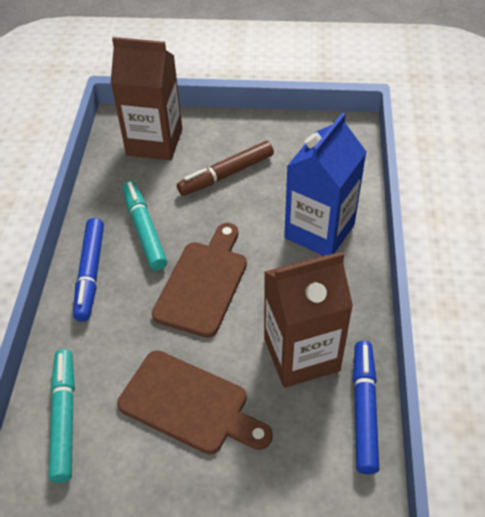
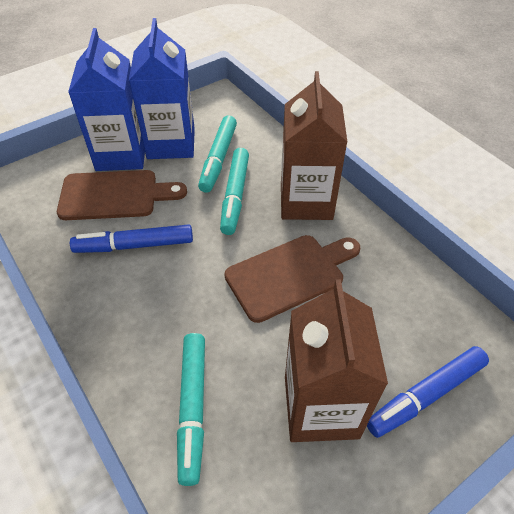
blue carton: [284,112,367,256] = 1 -> [68,28,145,171] [129,18,195,159] = 2
brown marker: [177,141,274,196] = 1 -> none = 0
turquoise marker: [49,349,75,483] [123,181,167,271] = 2 -> [177,333,205,486] [198,115,237,193] [220,148,249,235] = 3

